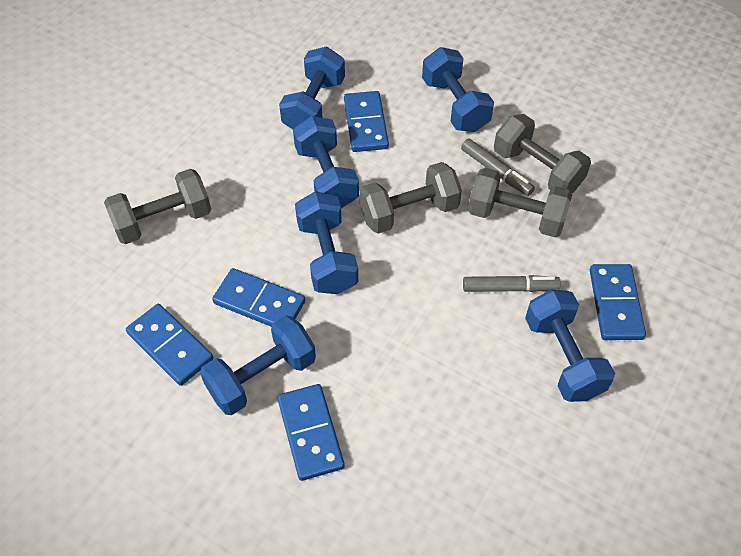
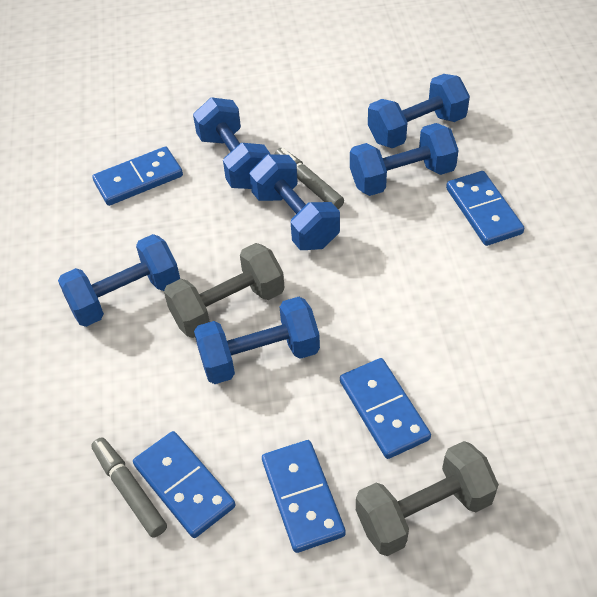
grey dumbbell: [104,169,211,244] [359,162,462,234] [468,168,572,238] [494,114,591,193] = 4 -> [164,243,285,338] [356,441,499,556] = 2

